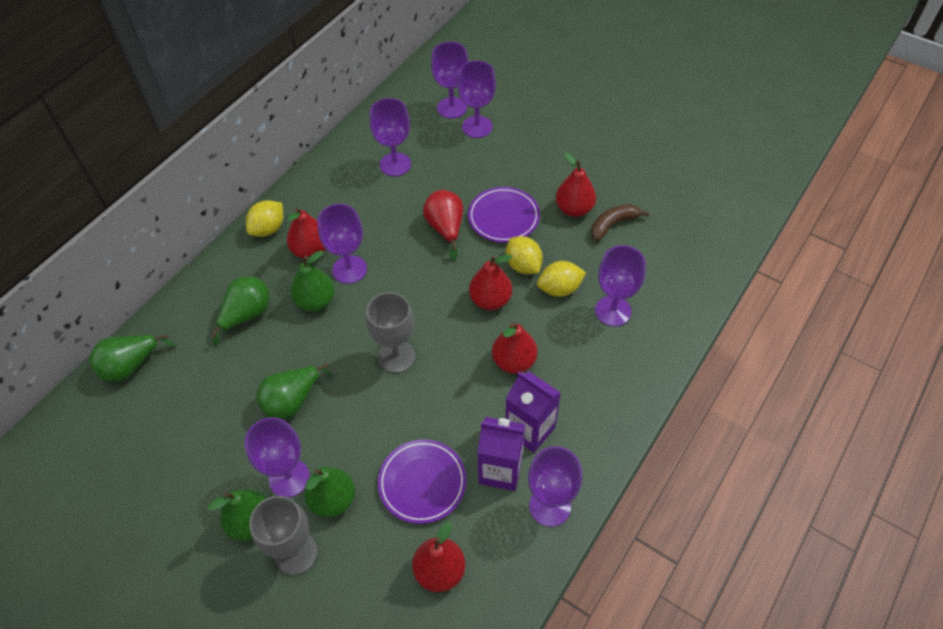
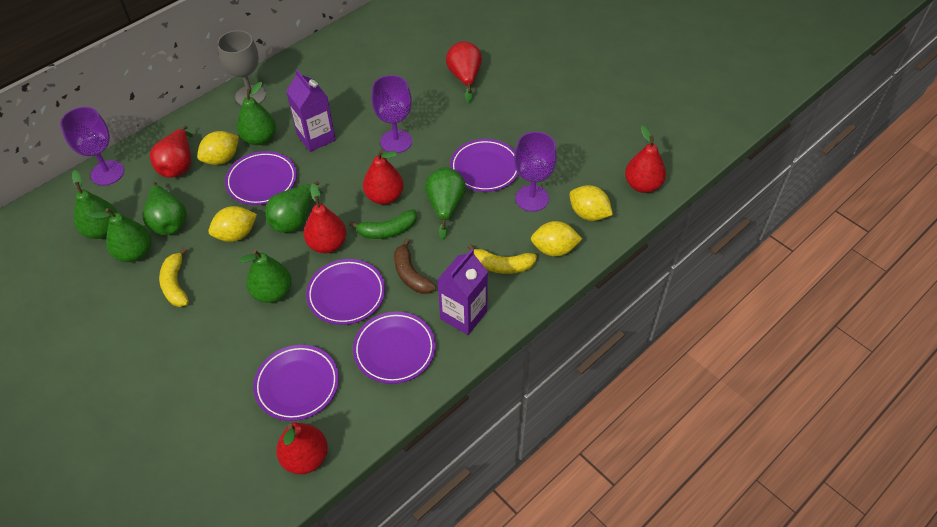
green banana: none = 0 -> [349,209,417,239] = 1
green pear: [89,334,175,382] [208,489,267,541] [211,276,269,346] [256,363,332,419] [291,250,335,312] [304,467,355,518] = 6 -> [72,170,118,239] [89,208,151,262] [143,182,187,235] [237,82,276,145] [239,249,292,303] [265,181,323,233] [425,167,466,240] = 7
grey goblet: [249,496,318,575] [366,292,415,373] = 2 -> [217,30,266,106] = 1
purple goblet: [245,417,310,497] [317,204,367,284] [370,98,411,176] [431,42,469,119] [457,60,496,138] [528,446,582,527] [595,245,646,326] = 7 -> [60,107,124,186] [371,75,412,153] [514,132,557,212] = 3
purple plate: [378,439,466,524] [468,187,540,243] = 2 -> [225,151,297,205] [253,345,339,421] [306,259,385,325] [353,311,436,384] [450,139,519,192] = 5
yellow banana: none = 0 -> [159,247,189,307] [468,244,537,274] = 2
yellow lemon: [246,200,283,237] [506,236,543,274] [537,261,586,297] = 3 -> [197,131,239,165] [208,206,257,242] [531,221,582,257] [569,185,613,221] = 4

